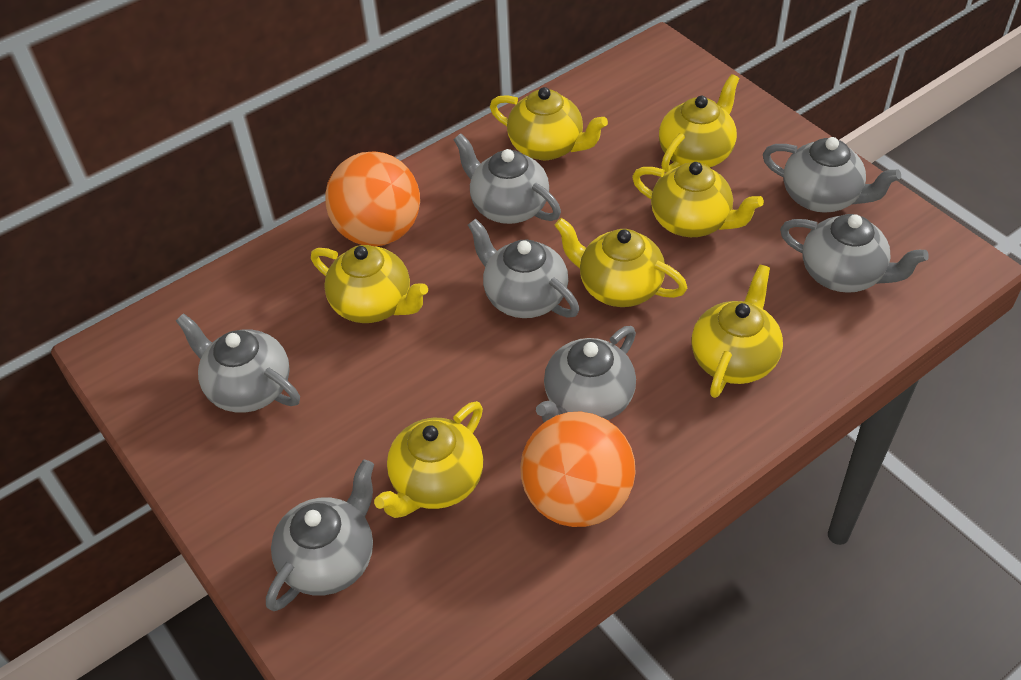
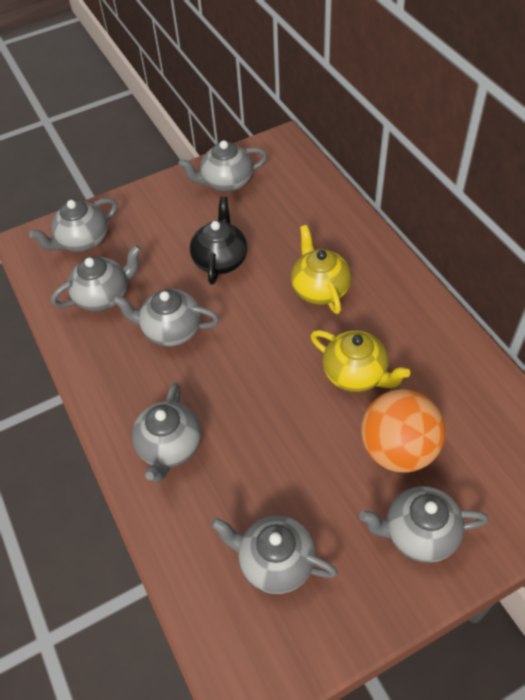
black teapot: none = 0 -> [190,196,247,285] = 1
orange ball: [325,152,420,246] [520,412,636,527] = 2 -> [361,389,445,473] = 1
yellow teapot: [311,245,428,323] [374,401,483,518] [490,87,608,160] [554,218,687,307] [632,162,764,237] [659,74,739,172] [692,265,783,398] = 7 -> [291,225,351,314] [310,330,410,392] = 2

